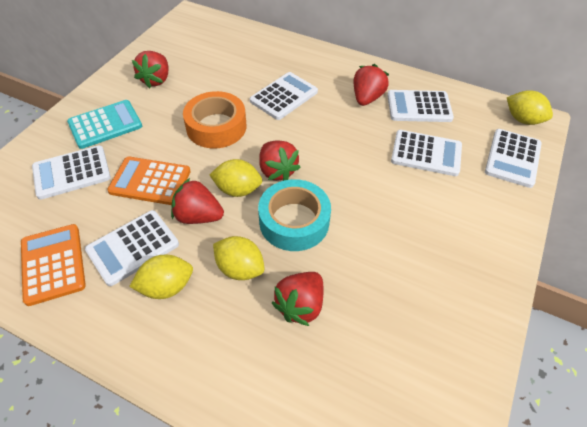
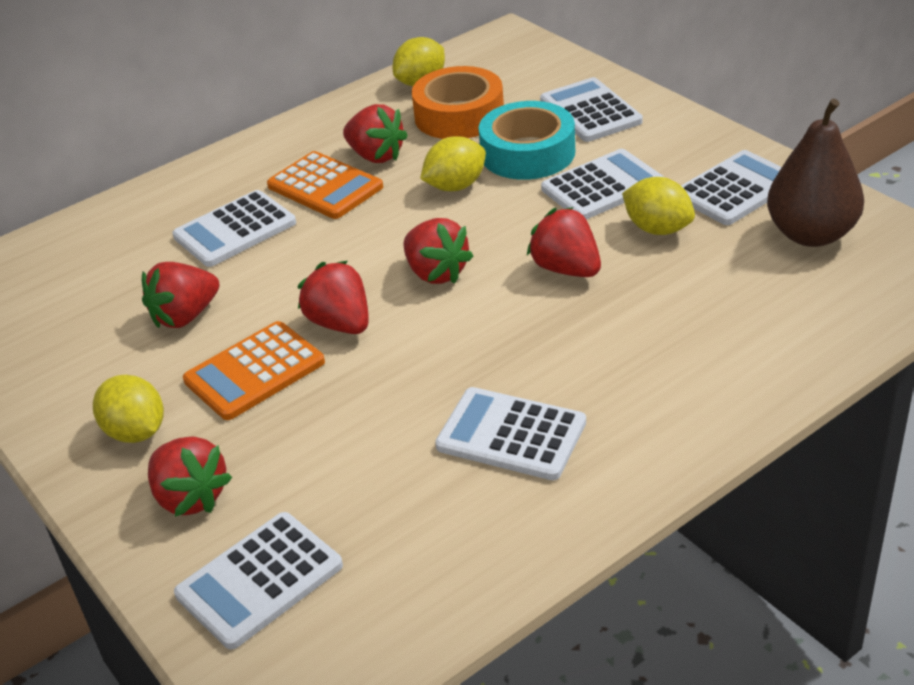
brown pear: none = 0 -> [767,99,864,247] = 1
red strawberry: [132,51,168,88] [171,178,224,224] [259,140,301,181] [272,272,324,326] [354,64,389,106] = 5 -> [142,262,219,328] [148,437,232,517] [297,261,369,334] [343,104,408,163] [403,218,473,284] [527,207,601,277] = 6
turquoise calculator: [67,100,142,149] = 1 -> none = 0

